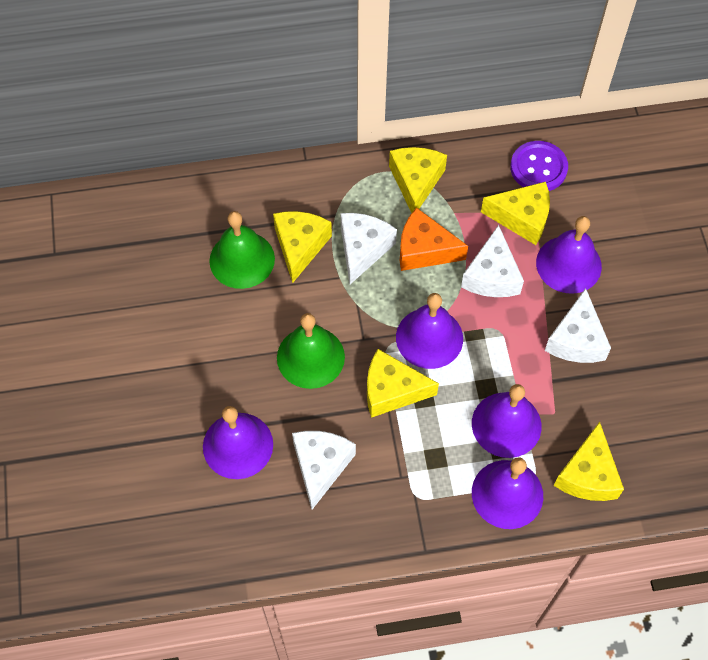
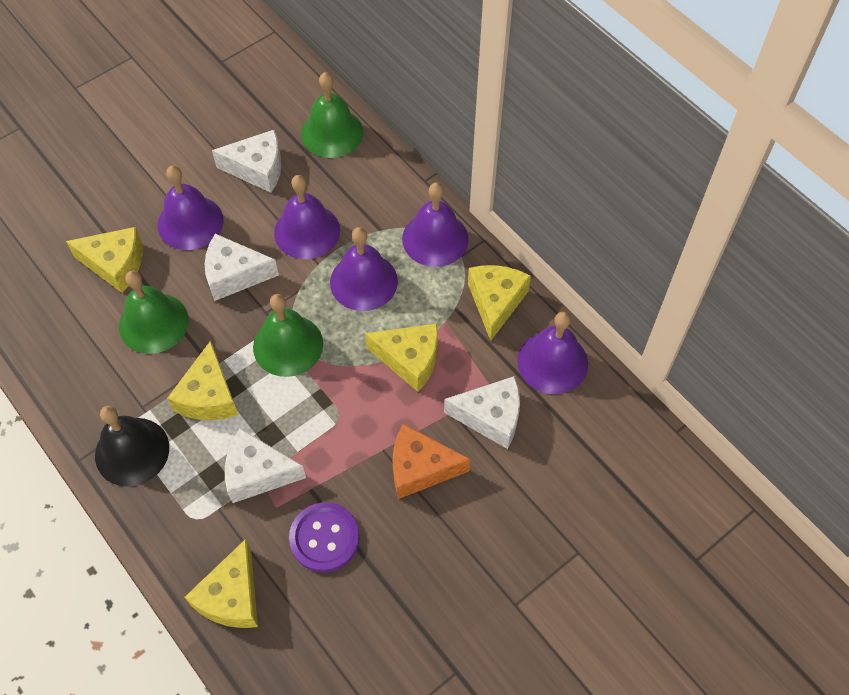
black bell: none = 0 -> [95,406,169,487] = 1
green bell: [209,211,275,289] [277,313,345,389] = 2 -> [119,270,189,354] [253,294,323,377] [301,72,364,158] = 3

